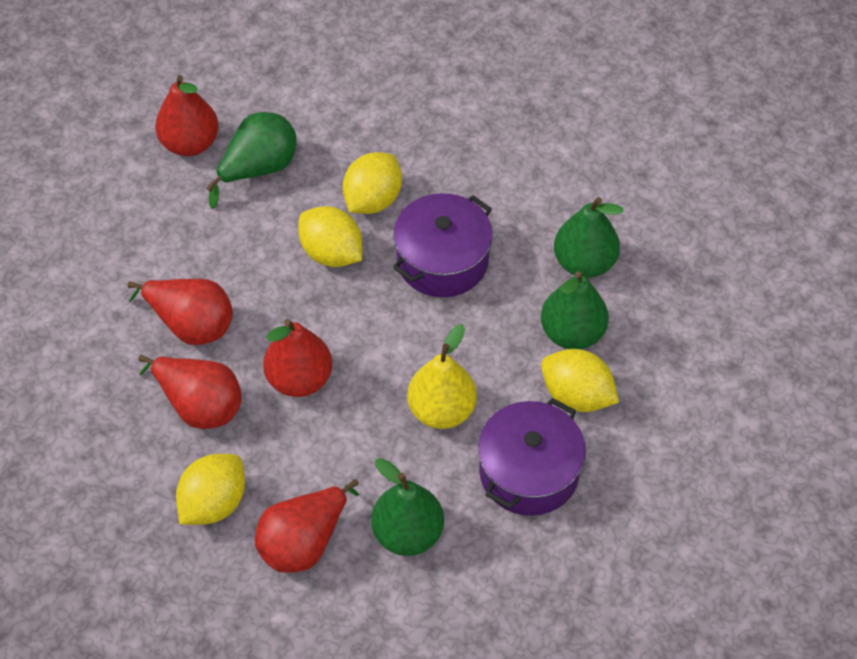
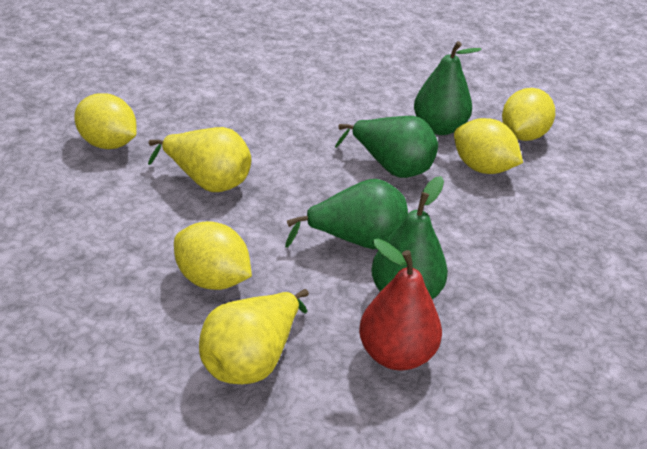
purple pot: [393,193,493,297] [478,398,586,516] = 2 -> none = 0
red pear: [127,279,233,345] [138,355,242,429] [155,75,219,156] [255,479,359,573] [263,319,332,397] = 5 -> [359,239,442,370] = 1
yellow pear: [407,324,477,429] = 1 -> [148,127,251,192] [199,289,309,384] = 2

